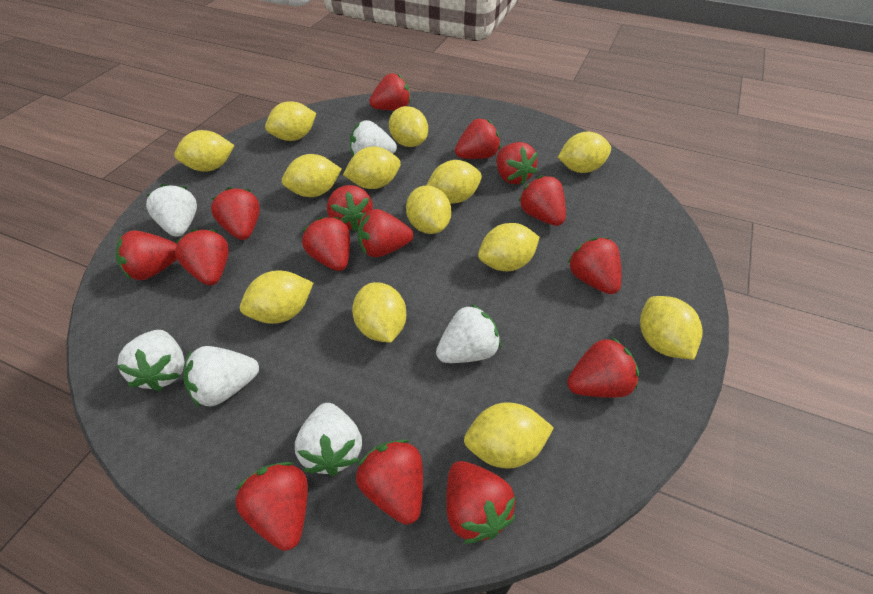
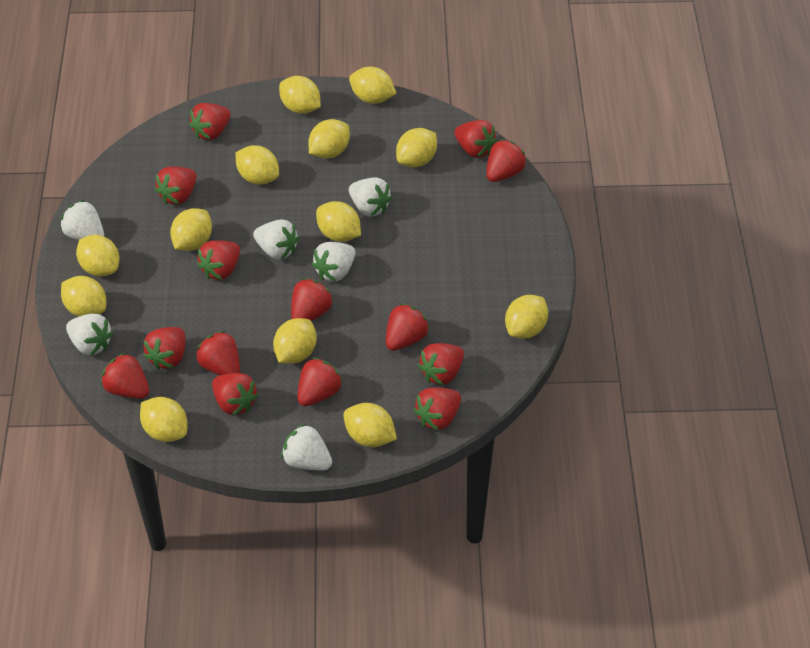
red strawberry: [116,230,177,280] [175,229,229,285] [211,187,260,240] [235,462,308,551] [302,217,350,271] [327,185,373,232] [356,439,423,525] [358,209,413,257] [369,73,411,111] [446,461,516,544] [455,119,501,159] [497,142,538,185] [518,175,566,226] [567,337,639,398] [568,237,621,294] = 15 -> [101,353,149,399] [143,327,185,370] [155,167,197,205] [189,103,231,140] [196,331,240,375] [197,240,240,280] [212,373,259,416] [291,278,333,321] [297,357,343,406] [386,303,430,351] [414,387,461,431] [418,343,464,385] [454,120,497,158] [486,139,527,182] = 14

